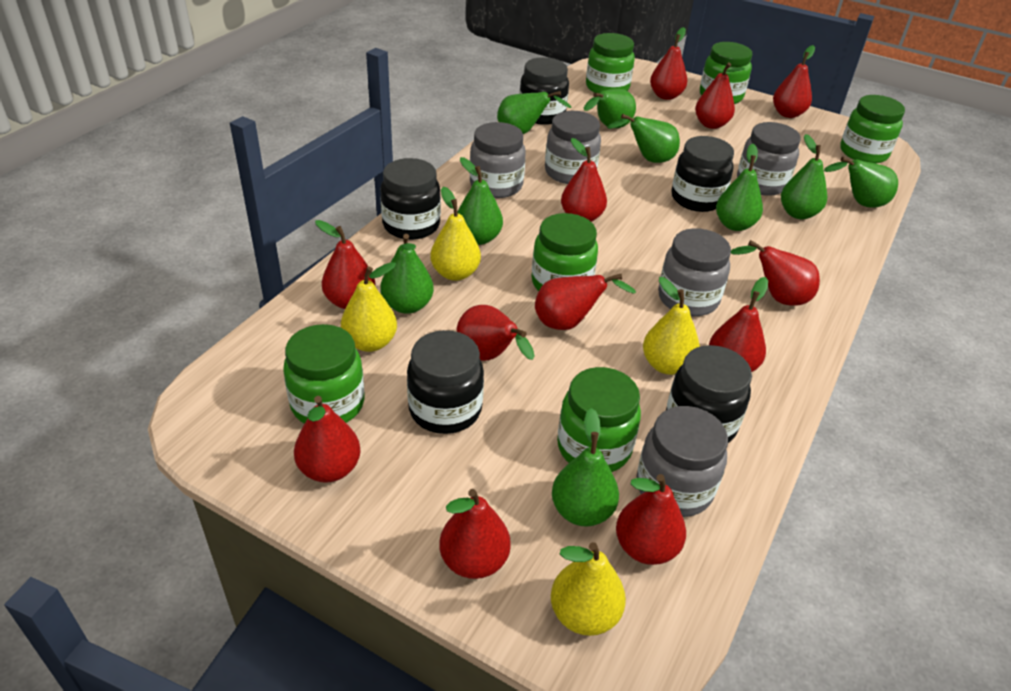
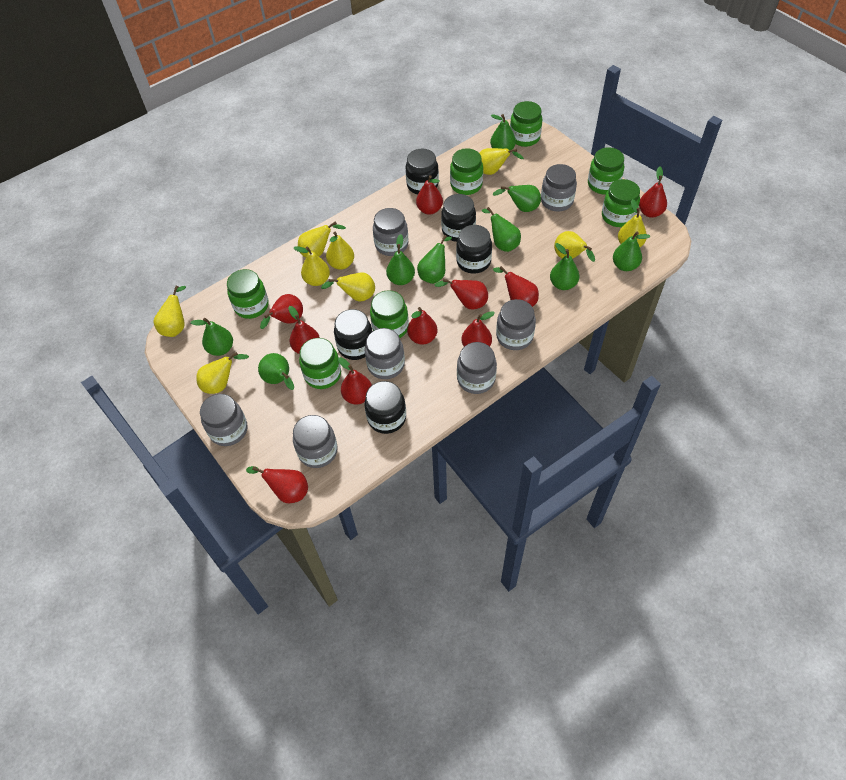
green jar: [283,324,365,424] [531,213,598,291] [557,367,641,472] [586,33,635,93] [700,42,752,104] [840,95,905,164] = 6 -> [227,269,269,319] [299,338,341,389] [370,290,409,338] [450,148,483,195] [510,101,543,147] [588,147,624,194] [602,179,640,227] = 7
grey jar: [469,122,526,198] [545,111,601,184] [636,406,728,517] [658,228,731,316] [737,122,801,196] = 5 -> [200,394,247,446] [293,415,338,468] [365,328,405,379] [373,208,408,256] [457,342,497,394] [496,299,536,350] [541,164,577,211] = 7
red pear: [294,396,361,483] [315,220,376,309] [439,489,511,579] [456,305,535,361] [535,274,636,330] [561,138,607,222] [616,474,686,565] [650,27,687,100] [695,62,745,129] [709,277,768,372] [731,240,820,306] [773,45,815,118] = 12 -> [246,466,308,503] [260,294,303,329] [288,306,320,354] [338,357,372,404] [407,307,438,345] [416,175,443,215] [435,279,488,309] [461,311,495,346] [493,266,539,307] [639,167,667,218] = 10
yellow pear: [341,262,397,352] [430,187,481,281] [551,542,626,636] [643,277,700,375] = 4 -> [153,286,186,337] [196,352,249,394] [294,247,330,286] [298,221,346,257] [321,272,375,302] [326,232,354,270] [479,148,524,175] [554,231,595,262] [618,199,647,247] = 9

